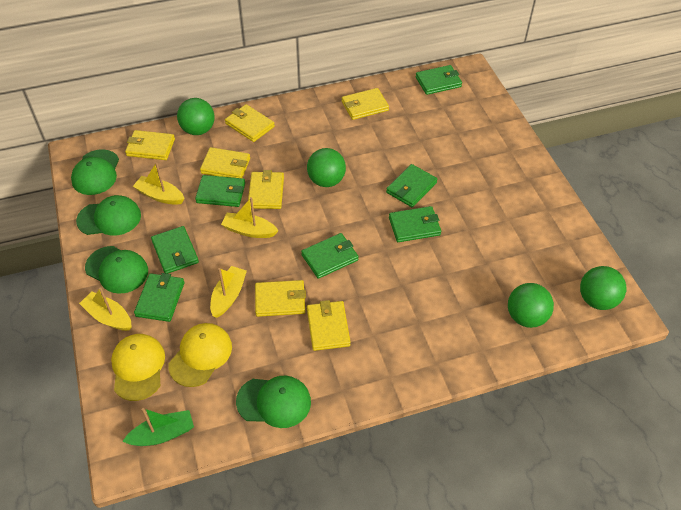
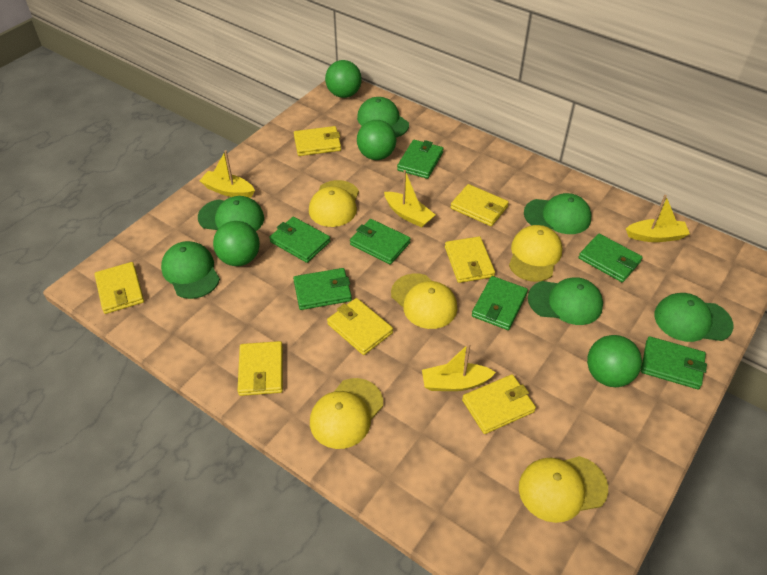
green boat: [122,408,194,446] = 1 -> none = 0
green cap: [71,149,119,195] [76,195,141,235] [85,246,148,294] [236,376,311,428] = 4 -> [161,241,220,299] [198,196,264,231] [357,97,409,137] [524,193,592,234] [528,277,603,325] [654,293,734,342] = 6
yellow cap: [111,334,165,401] [168,323,232,387] = 2 -> [309,180,359,227] [310,378,383,449] [391,273,457,329] [509,225,562,282] [519,456,608,523] = 5

